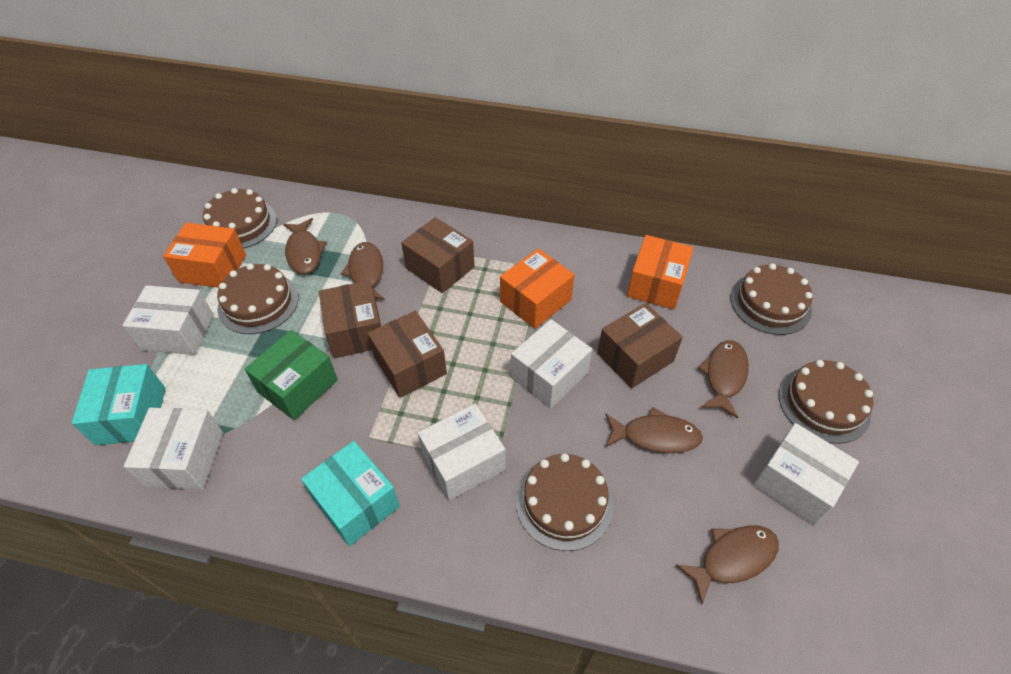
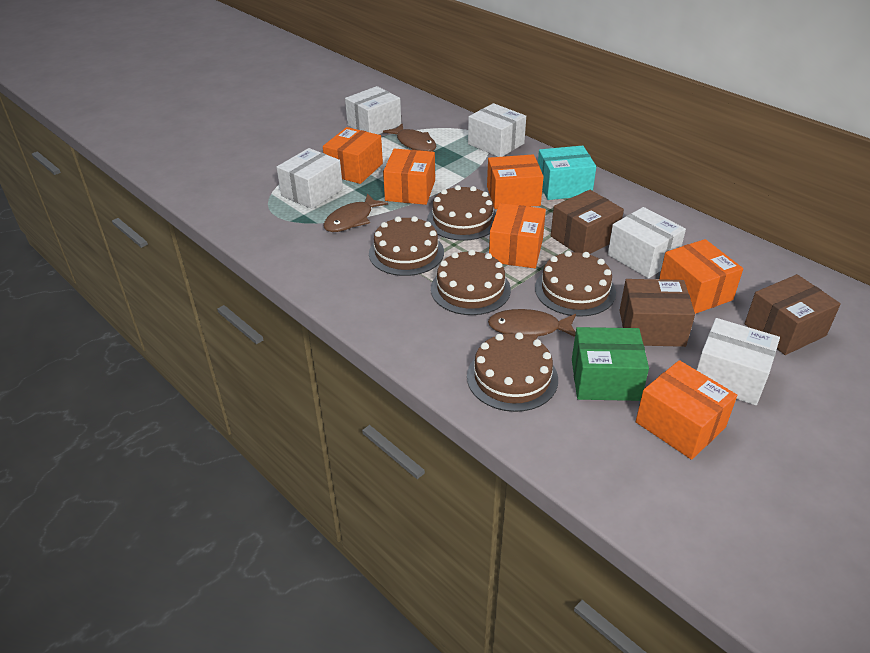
brown box: [319,280,381,358] [368,311,447,398] [401,217,475,293] [597,303,683,389] = 4 -> [551,190,624,254] [619,279,695,347] [745,274,841,355] = 3
brown fish: [283,218,327,274] [341,242,385,300] [605,407,703,453] [675,525,779,605] [698,340,749,419] = 5 -> [324,193,388,232] [383,124,437,151] [488,309,576,339] = 3
orange box: [163,223,246,288] [500,249,575,329] [627,235,694,310] = 3 -> [323,127,383,184] [383,149,435,205] [487,155,544,209] [489,203,546,268] [636,360,737,460] [659,239,743,314] = 6
turquoise box: [72,364,165,445] [301,441,400,546] = 2 -> [538,146,596,200] = 1

